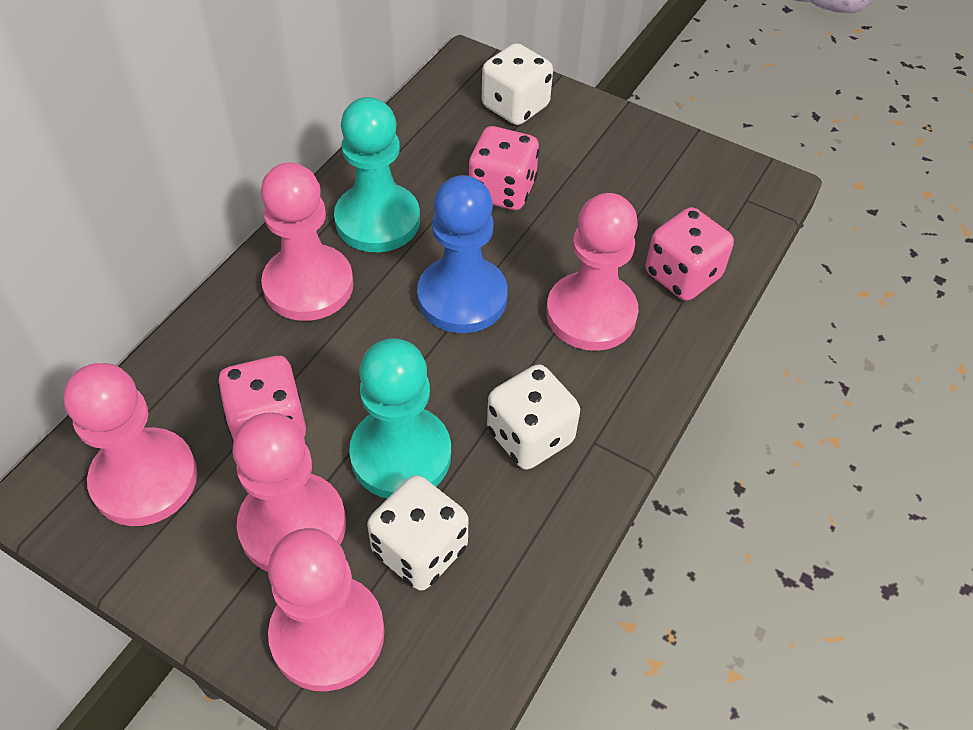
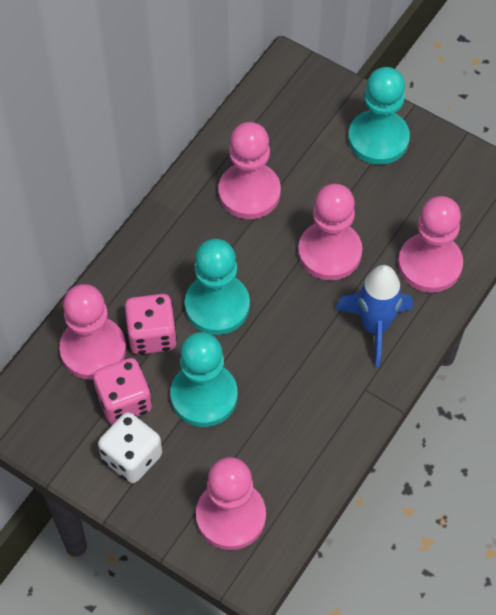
blue pawn: [417,175,508,333] = 1 -> none = 0
blue rocket: none = 0 -> [335,265,413,367] = 1
pink dice: [218,356,306,442] [468,126,540,210] [645,207,734,301] = 3 -> [93,358,152,425] [125,294,177,355] = 2
turquoise pawn: [334,97,420,252] [349,339,451,499] = 2 -> [170,332,238,427] [185,239,250,335] [348,67,410,165] = 3
white dice: [367,475,469,591] [482,43,553,125] [487,364,580,470] = 3 -> [98,412,162,483] = 1

